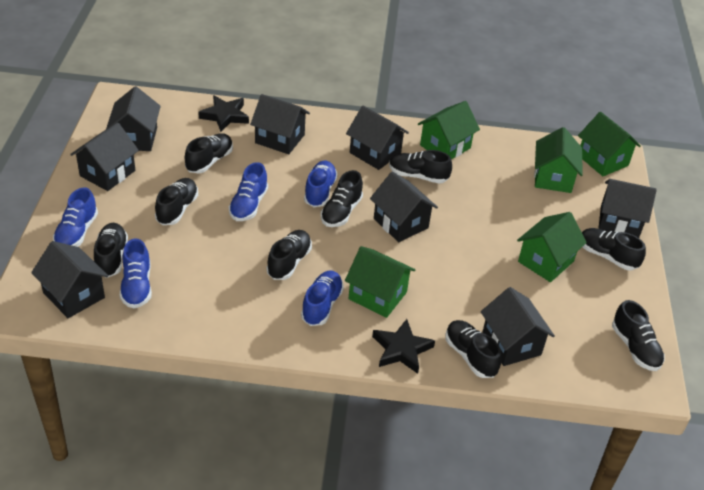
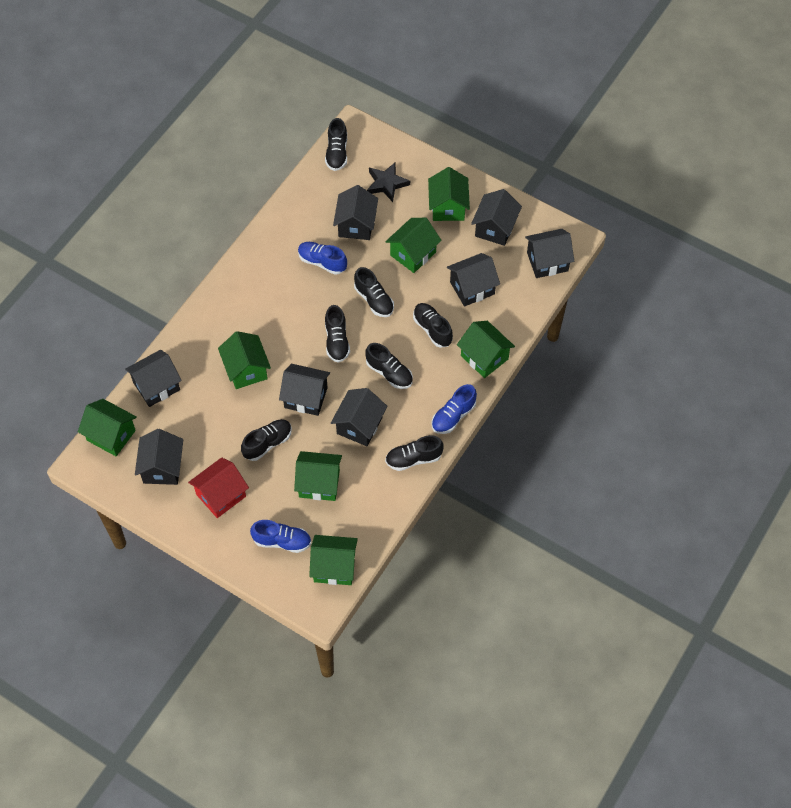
black shoe: [94,223,128,278] [155,178,198,225] [185,133,233,173] [266,230,312,280] [321,170,363,227] [389,150,452,184] [445,320,502,378] [582,228,646,270] [612,300,665,371] = 9 -> [241,419,292,461] [325,118,347,171] [325,305,350,363] [354,267,394,317] [365,343,413,389] [385,435,444,471] [413,303,453,348] = 7
black star: [198,95,249,132] [372,319,435,374] = 2 -> [367,163,410,202] = 1
blue shoe: [53,187,98,247] [120,238,152,308] [229,162,268,221] [301,270,344,326] [304,161,338,207] = 5 -> [250,520,311,553] [298,242,347,275] [432,384,477,434] = 3
green house: [345,246,415,318] [418,101,480,160] [517,212,587,282] [534,127,582,193] [578,112,641,176] = 5 -> [78,399,137,456] [218,331,271,389] [294,451,342,501] [309,535,358,585] [385,218,441,273] [428,167,470,221] [457,321,515,378] = 7
red house: none = 0 -> [188,457,249,518] = 1

